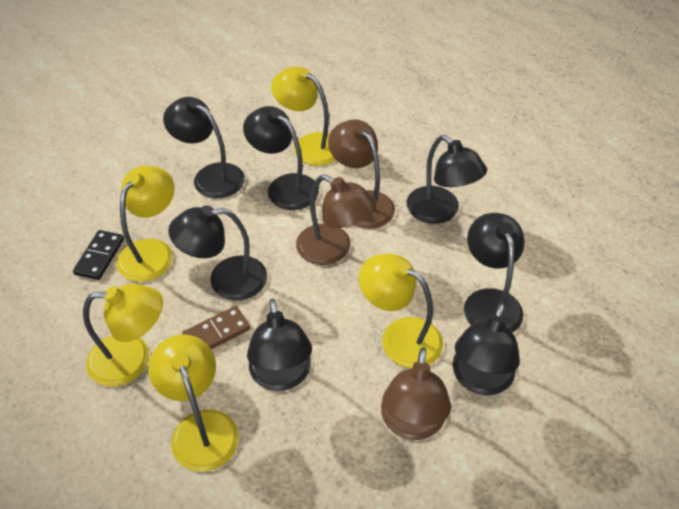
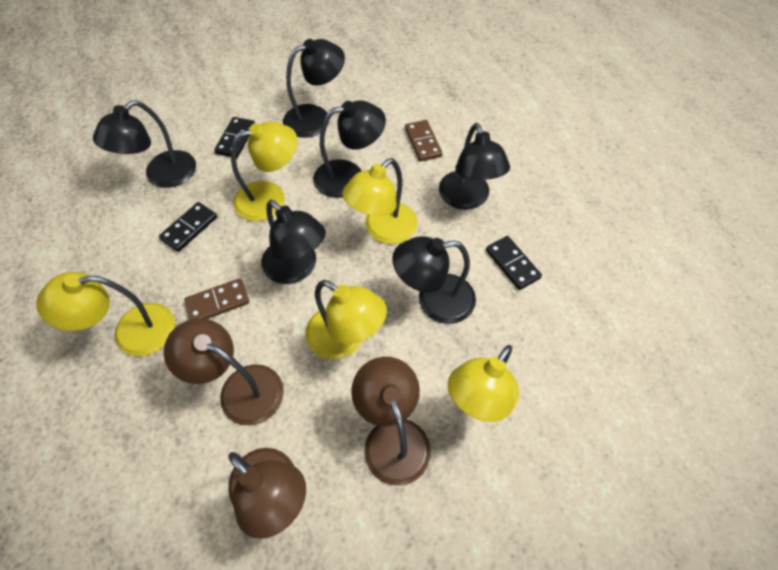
black domino: [73,230,124,280] = 1 -> [159,202,217,252] [214,117,255,158] [486,236,542,290] = 3
black lamp: [163,97,245,198] [168,206,267,300] [243,106,319,210] [247,299,312,391] [406,135,487,224] [452,303,520,395] [464,213,525,333] = 7 -> [93,100,196,188] [261,200,326,284] [283,39,345,138] [313,100,386,198] [392,236,476,324] [439,123,510,210] = 6
brown domino: [182,306,250,349] = 1 -> [184,278,249,320] [405,120,443,162] = 2

